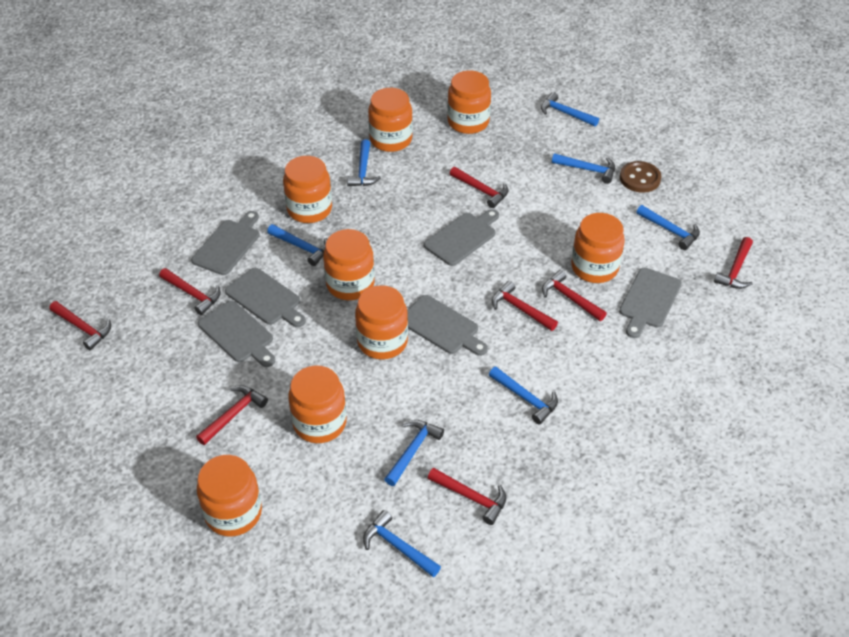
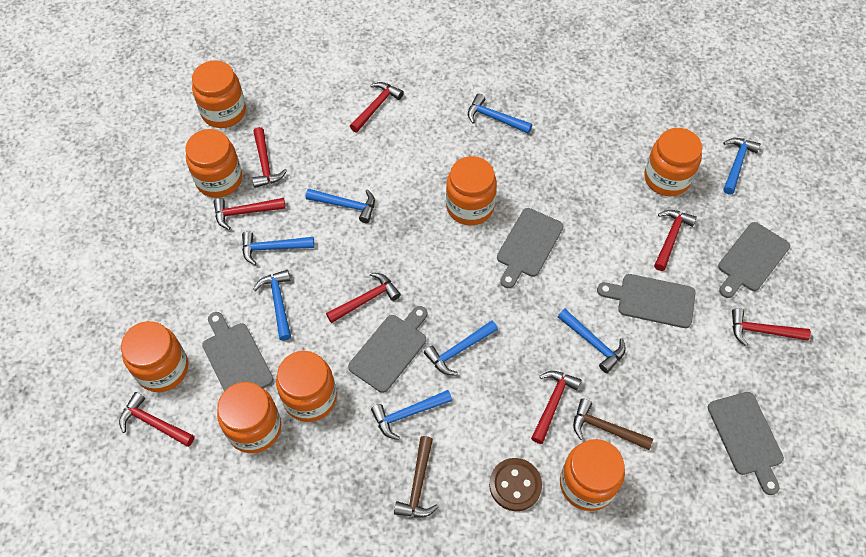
brown hammer: none = 0 -> [394,436,439,517] [573,398,653,450] = 2

